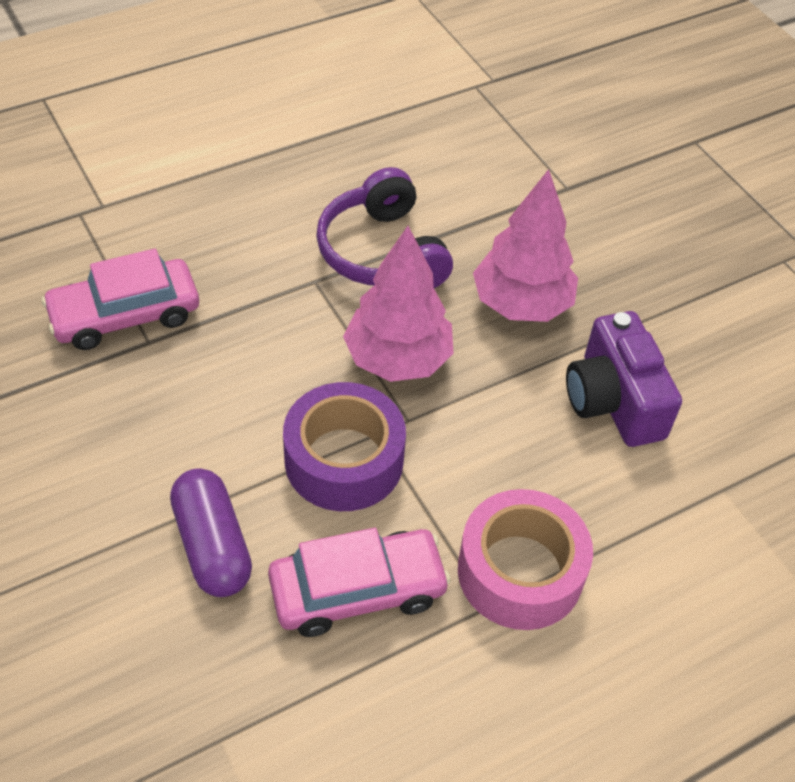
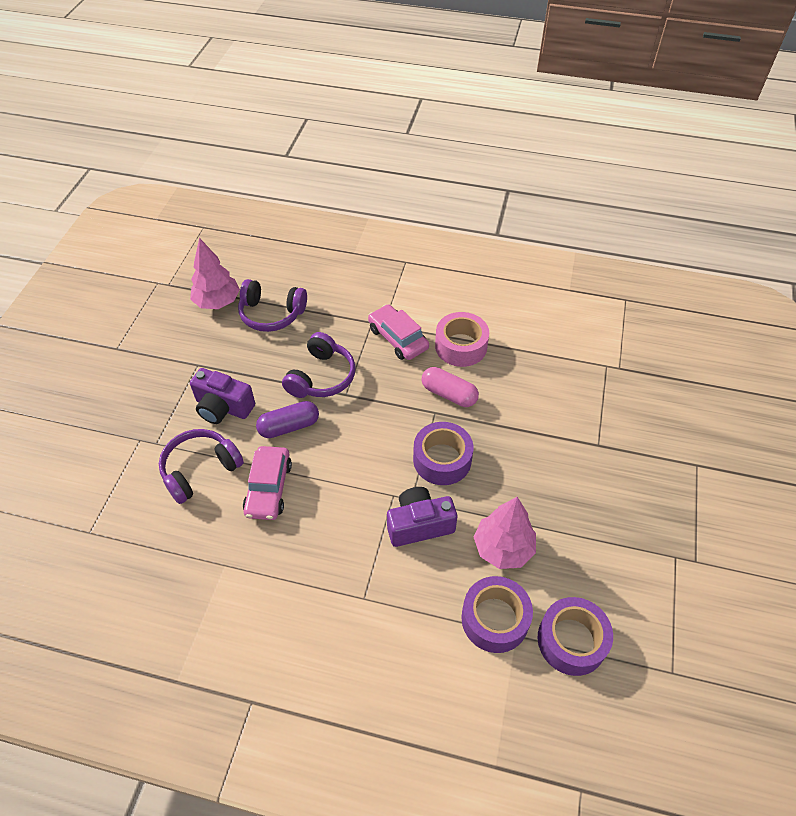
pink capsule: none = 0 -> [422,367,479,407] = 1
purple camera: [566,311,682,447] = 1 -> [190,368,255,424] [387,487,457,547] = 2
purple headphones: [316,167,453,288] = 1 -> [159,429,244,504] [238,279,307,332] [282,332,355,398] = 3
purple tape: [283,382,406,511] = 1 -> [413,422,473,485] [461,576,533,653] [538,597,613,676] = 3

